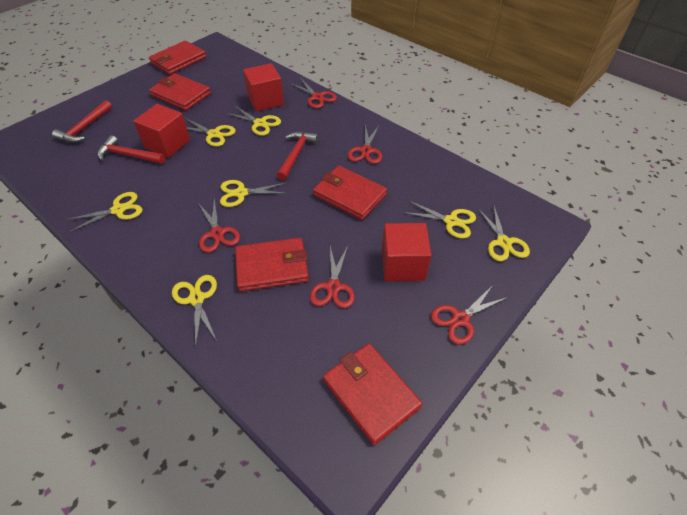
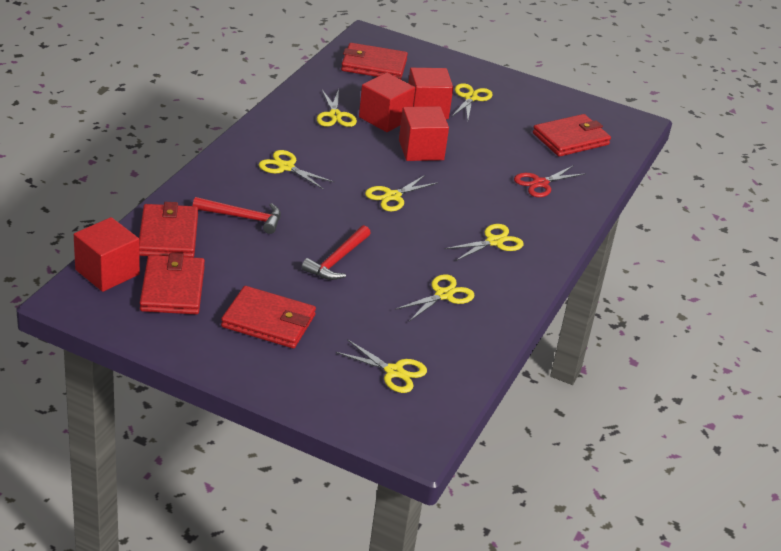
red cube: [133,104,190,158] [243,63,284,111] [382,223,431,281] = 3 -> [74,217,140,292] [359,72,415,132] [399,106,449,161] [408,68,453,119] = 4
red hammer: [52,100,112,143] [98,135,165,164] [277,132,318,180] = 3 -> [193,197,281,234] [302,225,371,280] = 2
red scissors: [198,198,240,253] [290,79,337,108] [310,246,355,308] [348,125,382,164] [431,284,508,345] = 5 -> [514,165,586,197] = 1

